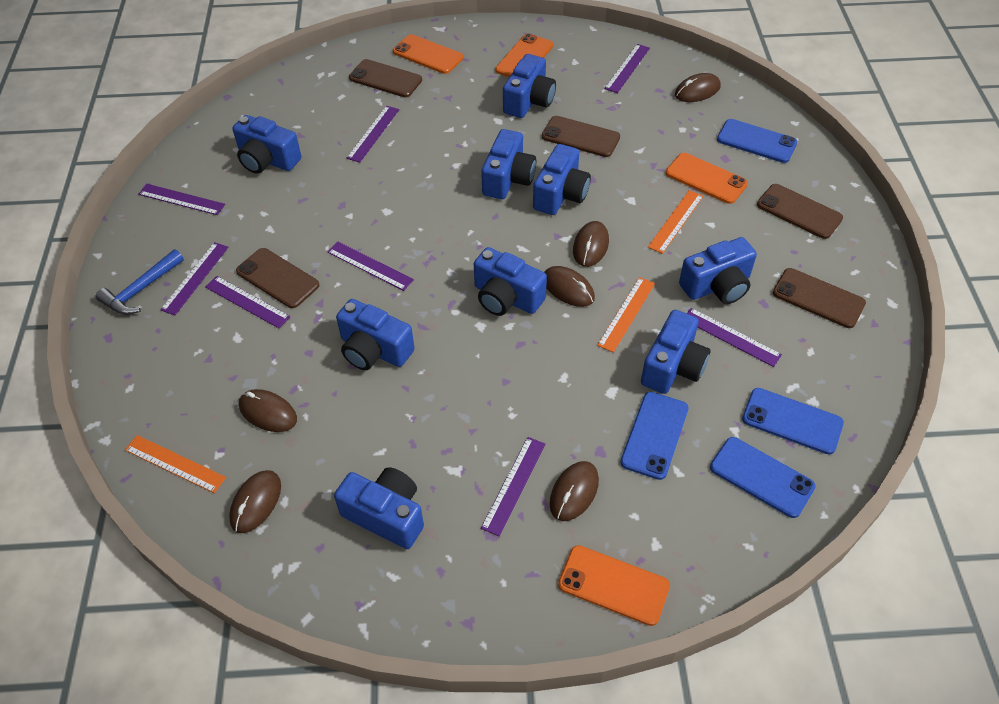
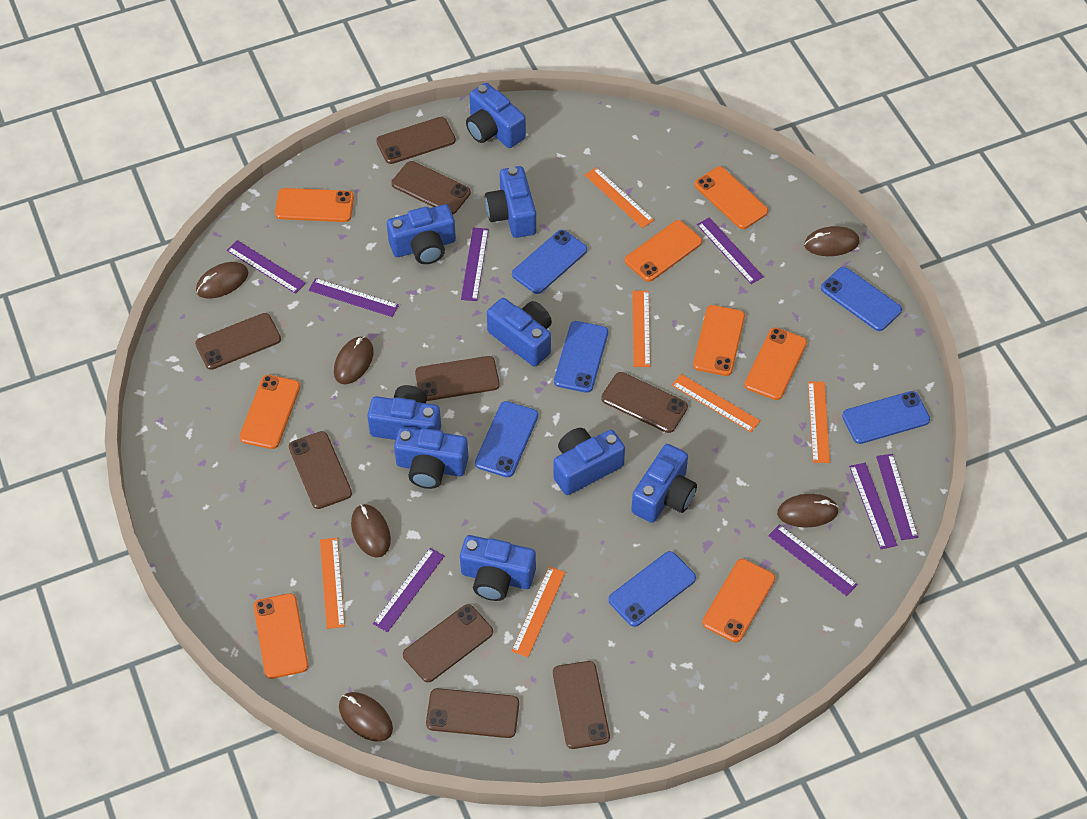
blue hammer: [96,249,184,315] = 1 -> none = 0
blue phone: [620,392,689,480] [710,437,816,518] [717,119,797,163] [742,388,844,454] = 4 -> [475,401,538,477] [512,230,587,294] [554,321,608,393] [608,551,696,627] [821,267,902,331] [842,391,930,444] = 6
brown phone: [236,248,319,308] [349,59,422,97] [542,116,620,157] [757,184,843,239] [773,268,866,328] = 5 -> [195,313,281,370] [289,431,352,509] [376,117,456,164] [392,161,471,215] [403,604,493,682] [415,356,500,401] [426,688,519,738] [553,661,610,749] [601,372,688,433] = 9
orange phone: [393,34,463,74] [495,33,553,77] [558,545,670,626] [666,153,748,204] = 4 -> [239,375,300,449] [254,593,308,679] [275,188,354,222] [625,220,702,282] [693,305,745,376] [695,167,768,229] [702,559,775,642] [744,327,807,400] = 8
orange ruler: [125,435,226,493] [597,277,655,353] [648,190,703,254] = 3 -> [320,538,345,629] [512,566,565,657] [585,167,654,228] [632,291,650,367] [672,374,760,432] [808,381,830,463] = 6

